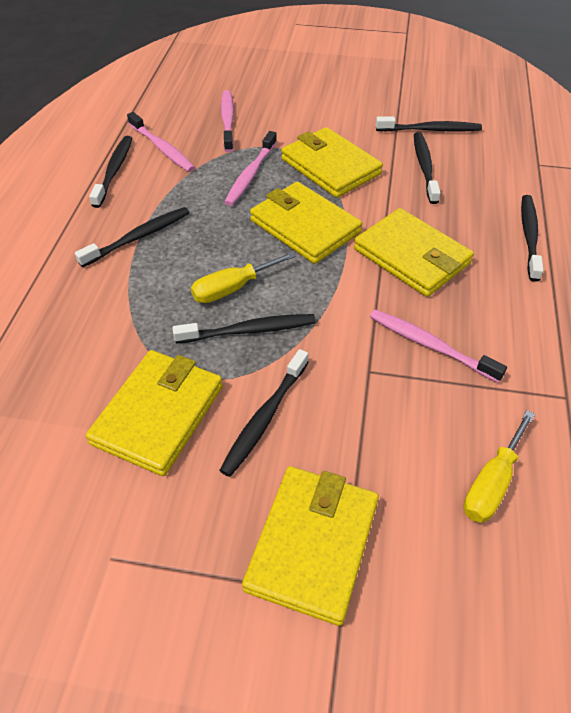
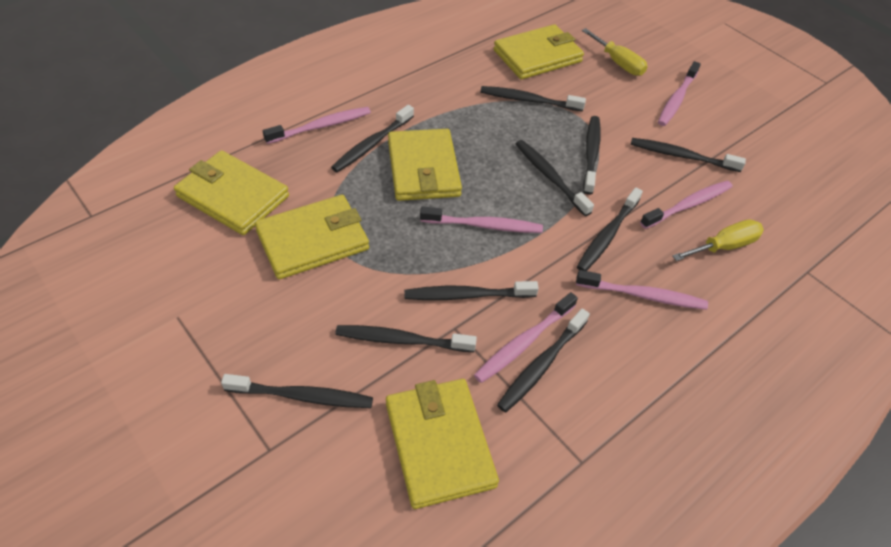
black toothbrush: [75,207,189,267] [89,136,132,208] [173,314,316,343] [219,349,309,477] [376,116,482,131] [414,132,441,204] [521,195,543,282] = 7 -> [221,374,373,408] [331,105,414,172] [335,325,477,352] [404,281,539,300] [480,86,586,112] [497,308,590,413] [516,140,594,216] [577,187,643,271] [583,116,601,195] [631,138,746,172] = 10
pink toothbrush: [127,112,195,172] [221,90,234,152] [224,131,277,206] [370,309,507,383] = 4 -> [263,107,371,144] [420,206,543,233] [474,292,578,383] [576,270,708,310] [640,181,733,229] [658,61,701,126] = 6

